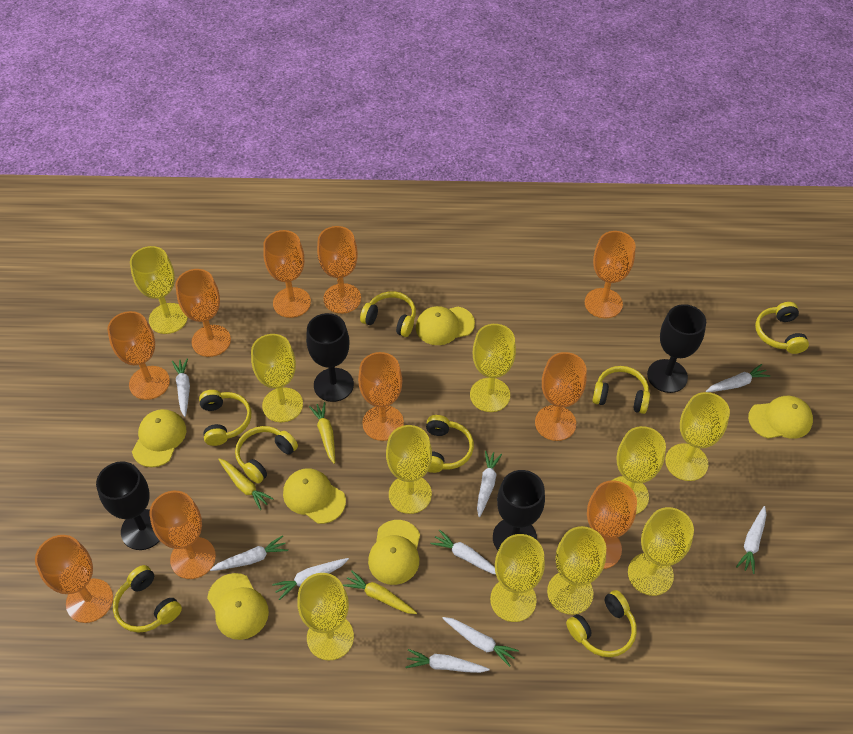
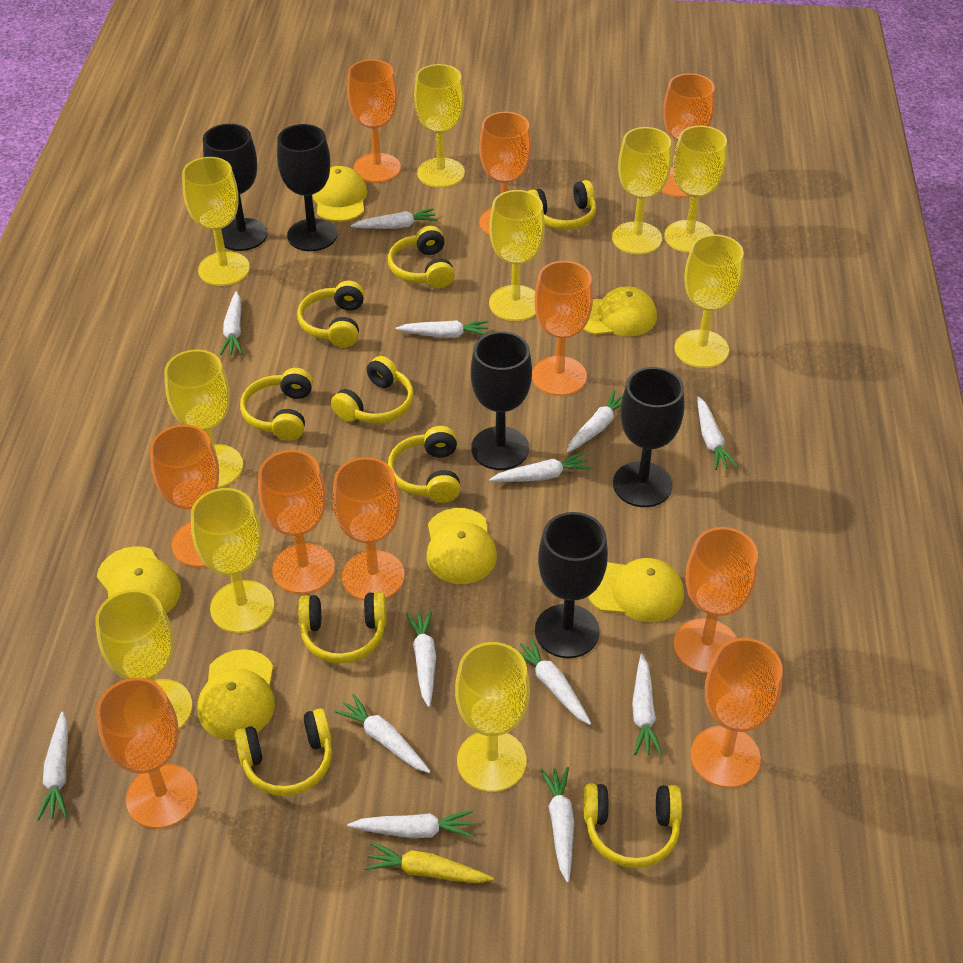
black goblet: [96,461,160,550] [306,313,354,402] [493,470,545,550] [647,304,706,393] = 4 -> [203,124,267,251] [277,124,337,251] [471,331,532,470] [535,512,608,658] [613,367,684,507] = 5
white carrot: [172,358,190,417] [210,535,288,571] [272,558,349,600] [406,649,490,673] [430,530,496,575] [443,617,519,667] [477,451,502,517] [706,364,770,392] [736,506,766,574] = 9 -> [37,711,68,820] [220,291,242,355] [334,694,431,773] [347,810,474,838] [351,208,438,229] [395,320,489,338] [406,610,436,707] [489,452,591,482] [519,637,591,725] [540,767,574,883] [567,390,623,453] [632,654,663,755] [697,396,738,470] = 13
yellow carrot: [218,458,274,510] [309,402,335,464] [343,570,417,614] = 3 -> [365,842,494,883] = 1
yellow headphones: [113,565,182,633] [199,390,251,446] [235,426,298,484] [360,291,416,337] [426,415,474,473] [566,590,637,657] [592,366,650,414] [755,302,809,354] = 8 -> [234,708,332,796] [240,368,313,441] [297,281,364,347] [298,592,386,663] [331,356,414,424] [388,226,455,288] [388,426,460,503] [528,180,596,230] [584,783,682,868] = 9

